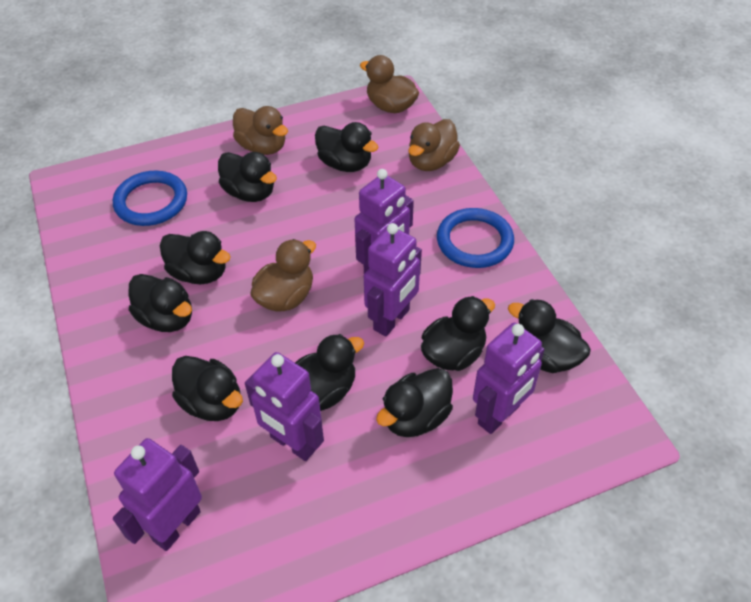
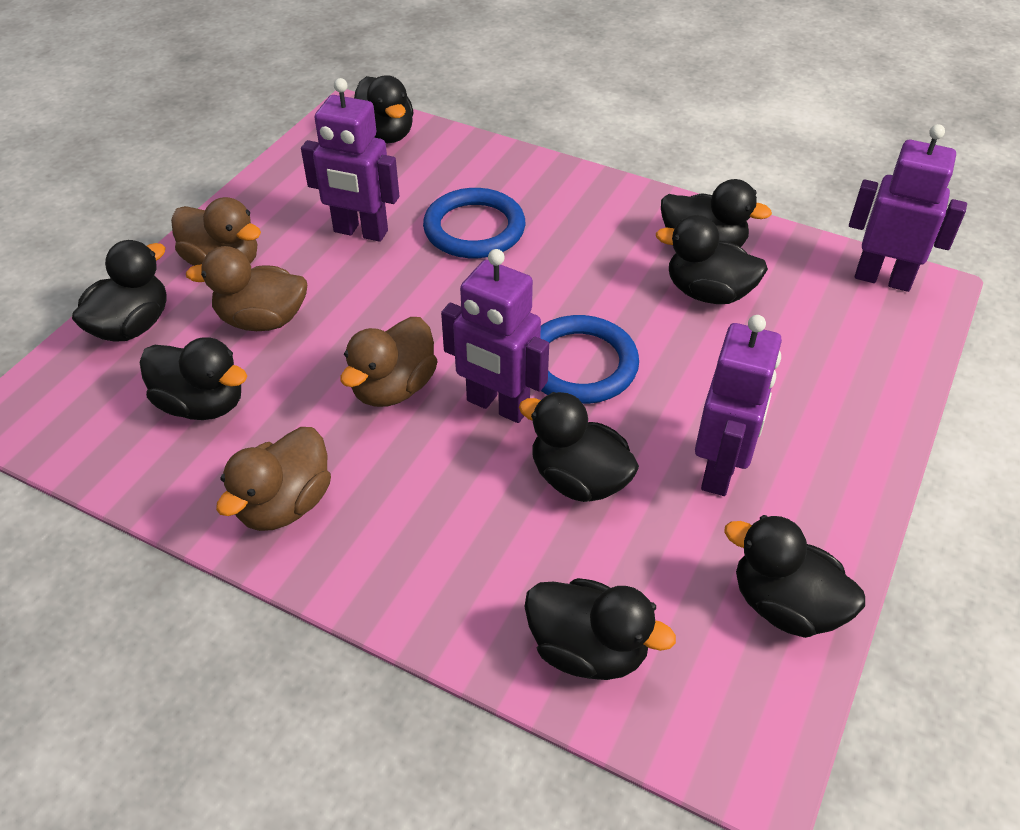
black duck: [129,274,192,332] [160,231,231,284] [172,356,243,421] [218,152,277,202] [295,334,364,411] [315,122,378,172] [376,368,453,437] [421,296,495,371] [508,299,591,373] = 9 -> [72,240,166,342] [139,337,247,420] [354,75,414,143] [519,392,639,502] [524,578,676,680] [656,215,768,304] [661,179,772,247] [724,515,865,638] = 8
purple robot: [113,438,202,551] [245,352,324,461] [354,169,414,274] [364,223,422,337] [473,323,545,434] = 5 -> [301,78,399,242] [441,249,549,423] [695,315,782,496] [849,124,967,292] = 4

